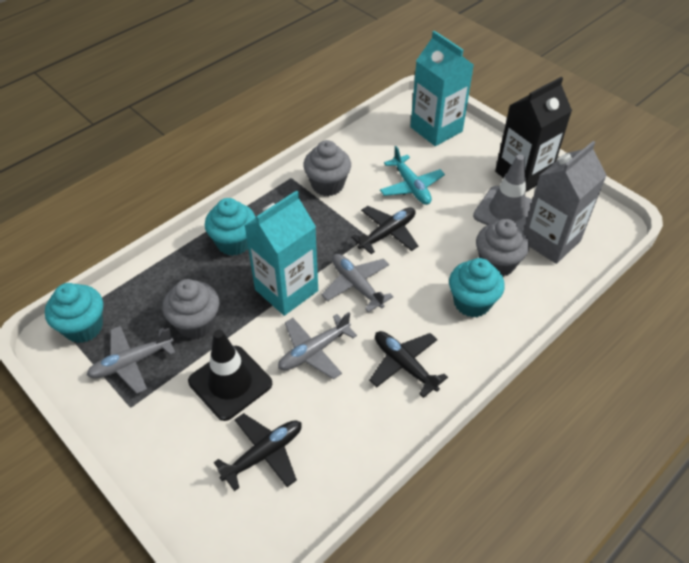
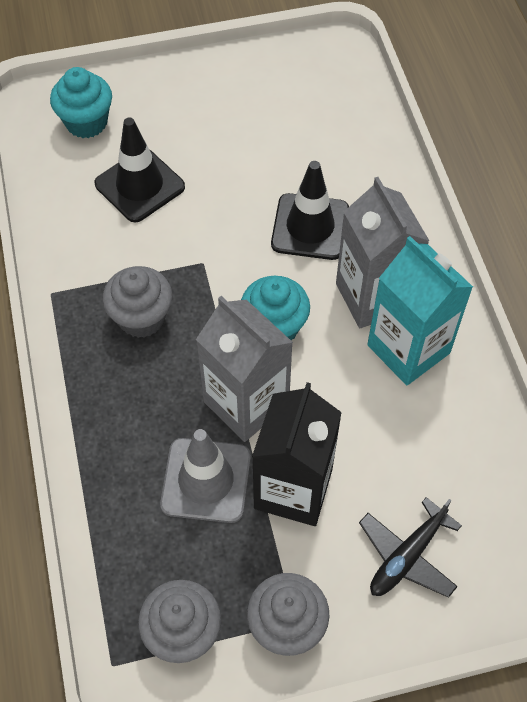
black plane: [214,413,302,491] [351,206,418,254] [369,331,448,398] = 3 -> [359,497,462,598] = 1
black traffic cone: [188,330,272,421] = 1 -> [94,117,185,222] [271,161,349,260] = 2
grey carton: [523,141,607,264] = 1 -> [196,296,293,442] [336,177,429,328] = 2
grey plane: [87,326,175,394] [278,312,357,379] [321,254,393,312] = 3 -> none = 0
turquoise carton: [244,190,318,316] [410,31,474,146] = 2 -> [367,236,473,385] = 1
turquoise cupcake: [45,283,103,343] [205,198,256,256] [449,258,505,317] = 3 -> [50,67,112,138] [241,276,310,340] = 2
turquoise plane: [380,146,445,205] = 1 -> none = 0

